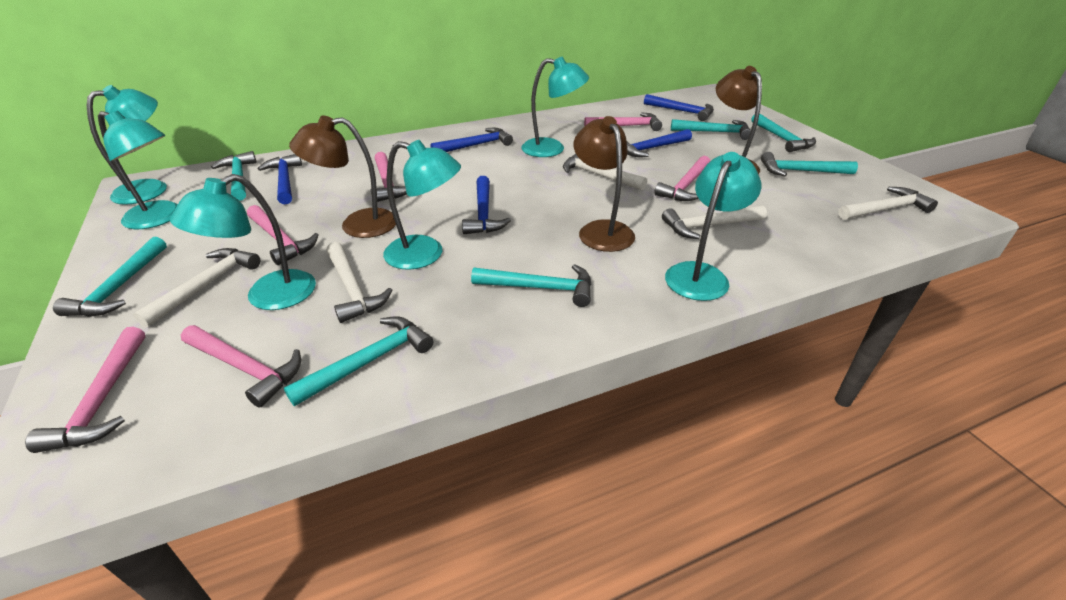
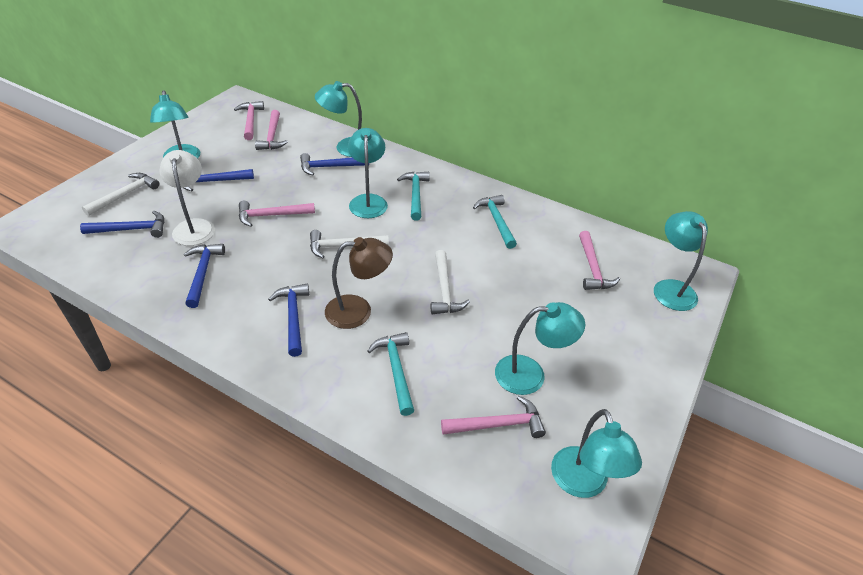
brown lamp: [289,116,396,238] [574,116,635,252] [716,66,762,174] = 3 -> [325,237,393,329] = 1
pink hammer: [25,327,145,453] [181,325,301,408] [247,205,319,265] [371,152,407,202] [584,112,662,131] [654,156,710,201] = 6 -> [234,101,264,140] [239,201,315,227] [255,110,288,150] [441,396,546,438] [579,231,620,290] = 5
turquoise hammer: [53,237,167,317] [211,151,257,201] [284,316,433,406] [471,264,592,307] [671,119,751,140] [752,113,816,152] [761,152,858,176] = 7 -> [367,332,414,416] [397,172,430,221] [473,195,517,249] = 3
white hammer: [133,248,260,328] [327,242,392,323] [563,154,647,190] [662,205,767,239] [838,187,938,220] = 5 -> [82,173,159,216] [310,230,389,258] [431,250,470,314] = 3
white lamp: none = 0 -> [159,150,215,246] = 1

